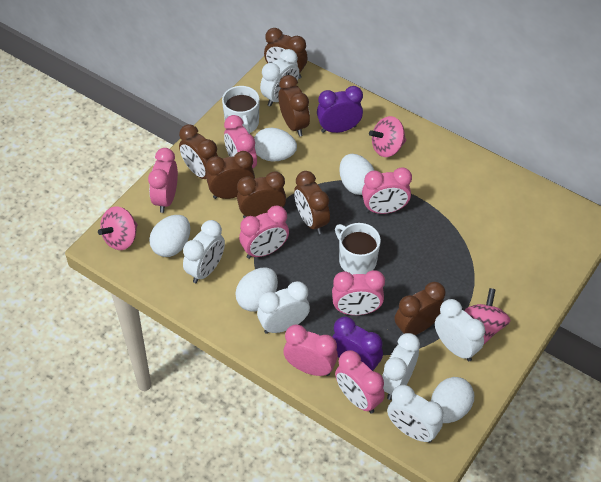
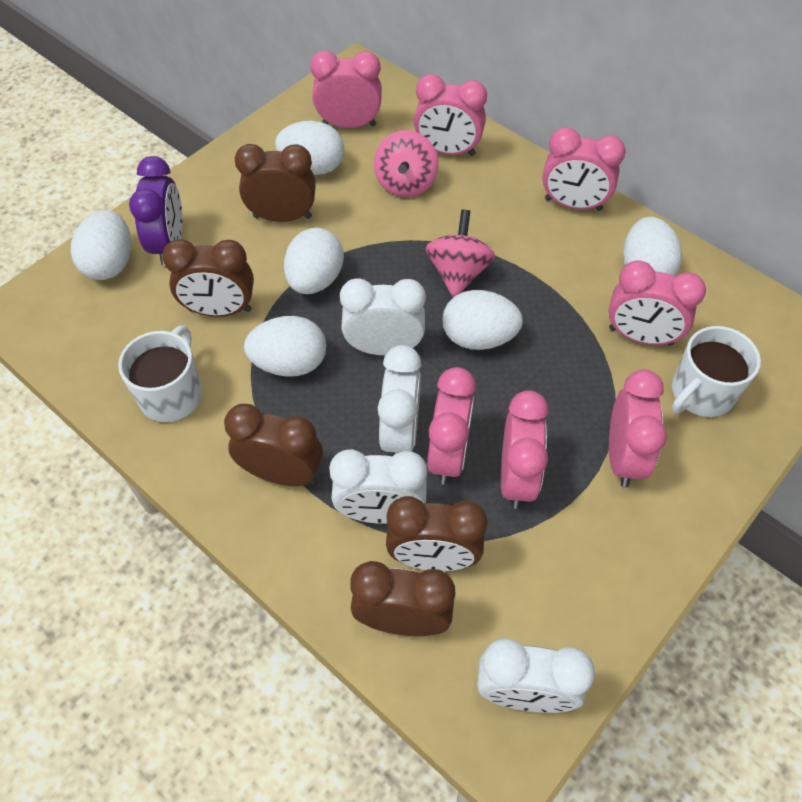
brown clock: [179,125,218,179] [206,151,255,199] [237,171,286,218] [264,28,308,79] [278,75,310,136] [294,171,330,234] [394,282,446,336] = 7 -> [162,239,254,317] [224,404,323,486] [235,144,316,222] [350,561,455,636] [386,496,488,571] = 5
pink spinning top: [98,206,138,250] [369,116,406,157] [464,288,510,344] = 3 -> [374,130,439,197] [425,209,495,298] = 2
purple clock: [317,86,363,133] [332,317,383,371] = 2 -> [129,156,183,266] = 1
white clock: [183,220,225,283] [257,281,310,334] [260,49,299,107] [382,333,420,400] [387,385,443,443] [435,299,485,361] = 6 -> [329,449,427,524] [340,279,426,355] [377,345,422,456] [477,638,595,713] = 4
white egg: [149,215,190,257] [235,267,278,312] [254,128,297,162] [339,154,375,195] [431,377,474,423] = 5 -> [71,210,131,280] [244,316,326,377] [275,121,344,175] [284,228,344,294] [443,290,523,350] [623,217,682,276] = 6

